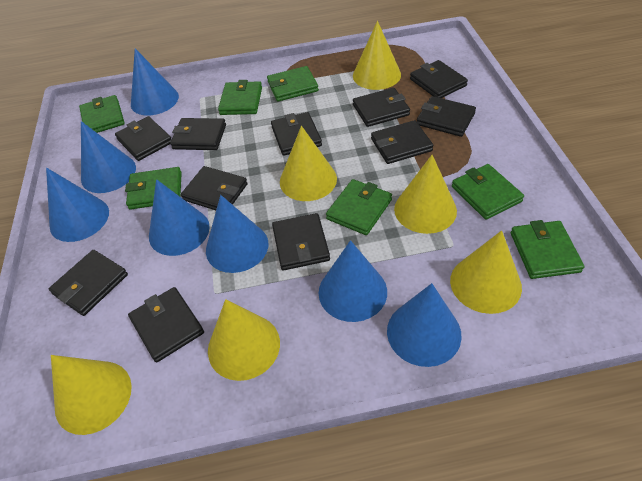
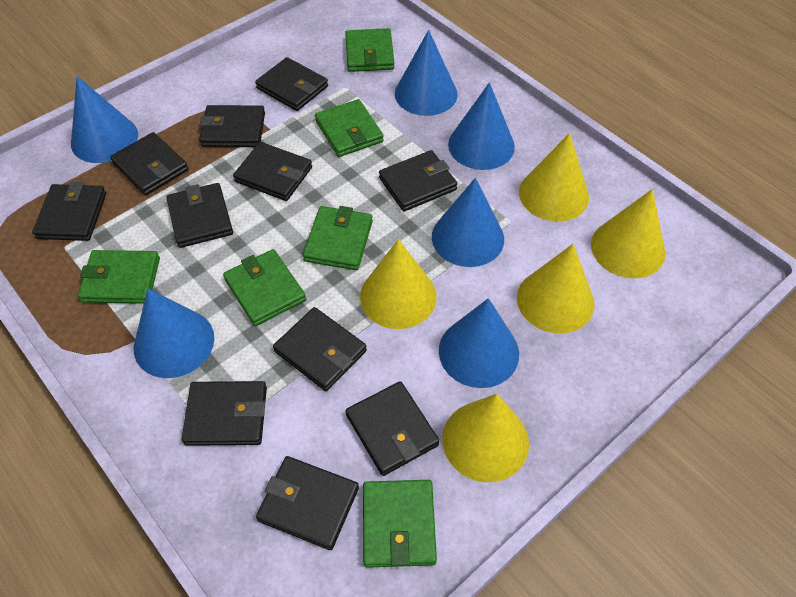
blue cone: [46,168,109,242] [81,121,136,193] [131,48,179,116] [149,179,210,256] [206,195,268,273] [319,240,387,322] [387,283,462,367] = 7 -> [71,76,138,163] [134,288,214,378] [395,30,458,116] [432,178,504,267] [439,298,519,388] [448,82,515,170] = 6
green wallet: [79,95,125,133] [125,167,182,210] [218,80,262,115] [267,66,319,102] [326,179,392,235] [452,164,524,220] [511,220,584,279] = 7 -> [78,250,160,304] [223,249,306,326] [303,206,373,270] [315,99,384,157] [345,28,394,72] [363,480,437,568] = 6
yellow cone: [51,355,132,435] [208,299,280,381] [280,126,337,201] [353,21,401,90] [394,155,457,234] [450,230,522,314] = 6 -> [360,239,437,329] [442,394,529,482] [517,244,594,333] [519,133,589,222] [591,189,665,278] = 5

